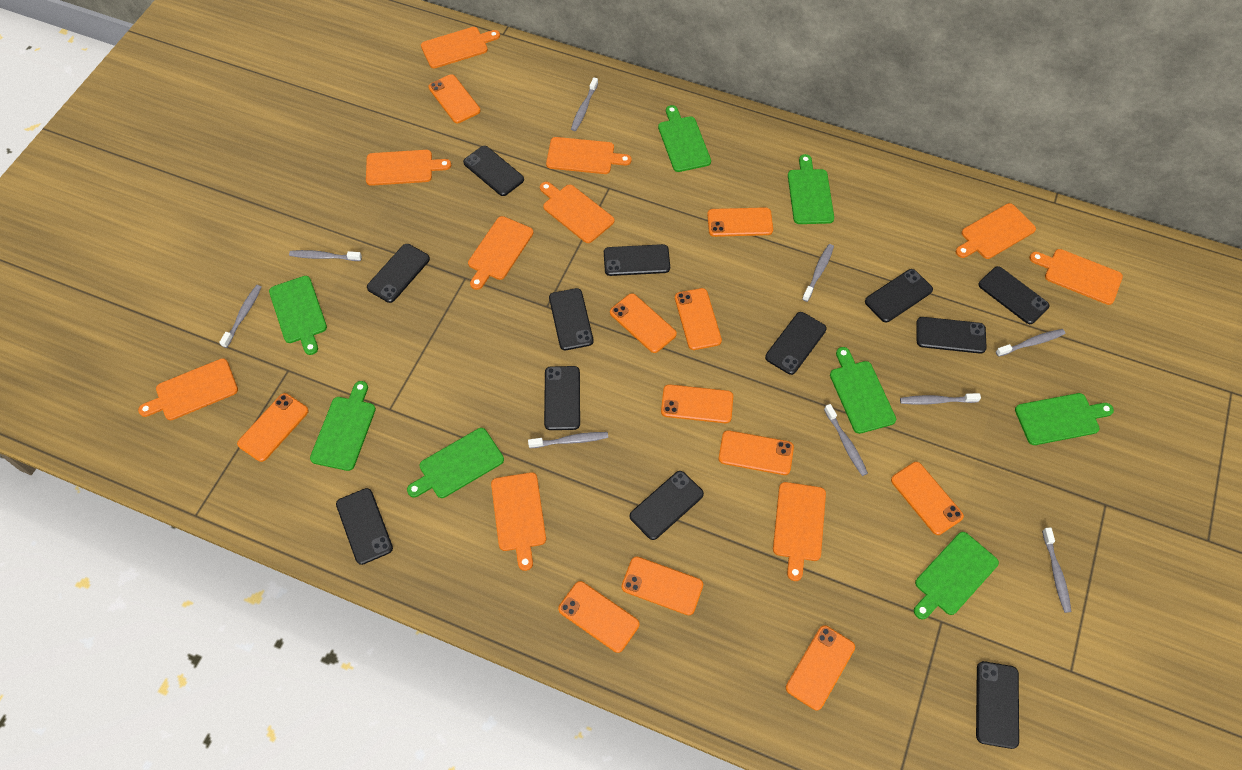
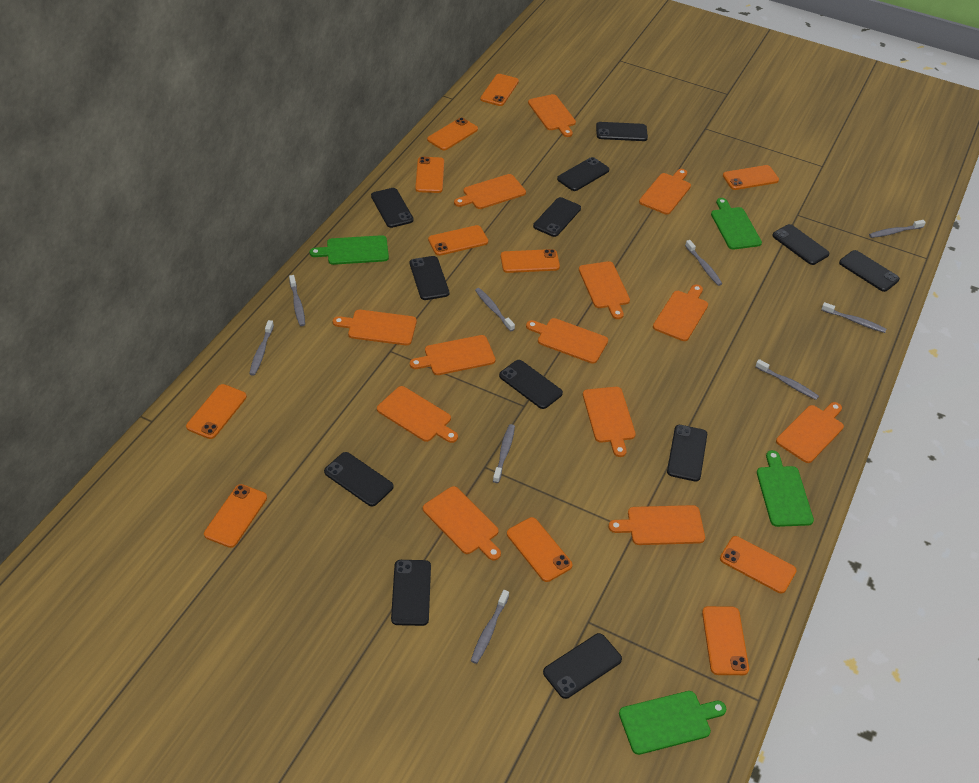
green cutting board: [269,276,327,355] [310,381,376,471] [407,428,504,498] [658,105,711,172] [788,154,834,224] [830,347,896,434] [914,532,999,620] [1015,393,1114,445] = 8 -> [310,235,389,265] [619,691,726,755] [711,198,762,249] [757,450,814,527] = 4
orange cutting board: [138,358,238,420] [366,150,451,186] [421,27,500,68] [468,216,534,290] [491,472,546,571] [540,182,615,243] [546,137,632,174] [773,482,826,581] [956,203,1036,259] [1029,249,1123,305] = 10 -> [333,310,417,345] [377,386,458,443] [410,335,496,375] [423,486,501,560] [454,174,526,209] [526,318,608,364] [528,94,576,137] [579,261,630,319] [583,387,636,457] [608,505,705,545] [639,169,691,215] [653,284,708,341] [776,402,844,463] = 13

